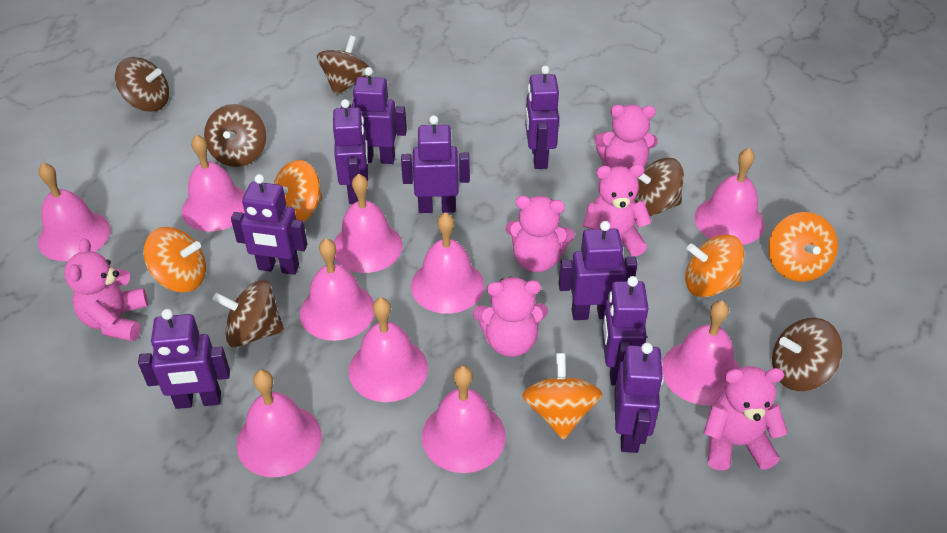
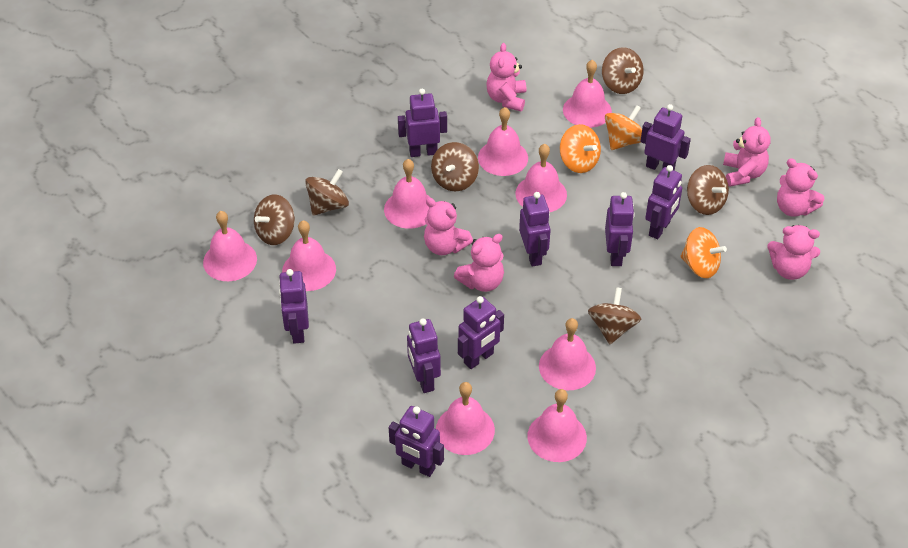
orange spinning top: [143,227,206,292] [273,160,323,222] [522,353,602,440] [685,235,744,297] [768,212,838,282] = 5 -> [559,124,601,173] [605,105,642,150] [680,227,727,278] = 3
pink bell: [38,163,110,261] [182,134,245,232] [237,370,322,477] [300,238,375,341] [334,174,403,273] [349,298,428,402] [411,212,484,314] [422,366,506,473] [662,301,740,406] [694,148,765,245] = 10 -> [203,211,257,281] [282,220,336,291] [384,159,431,229] [436,382,495,455] [478,107,528,176] [515,144,567,212] [527,389,587,462] [539,318,596,390] [563,60,612,128] = 9

